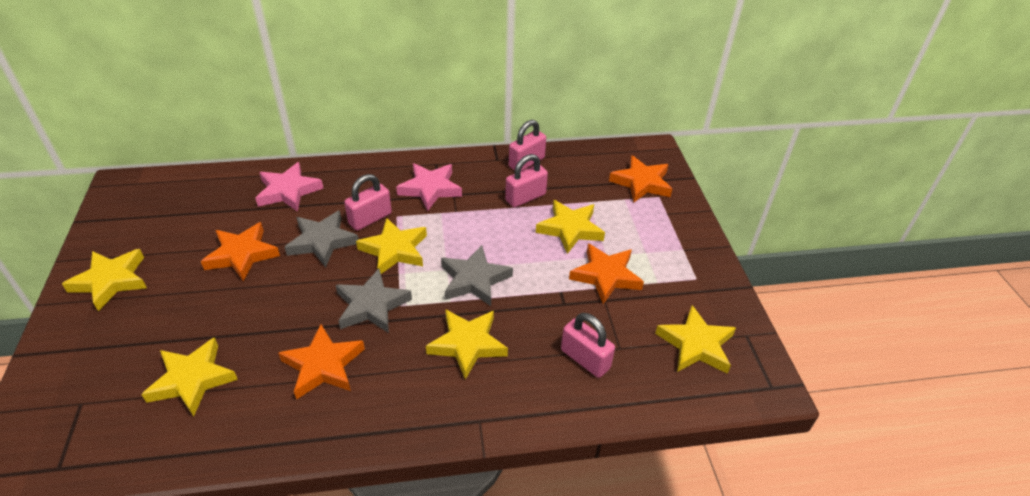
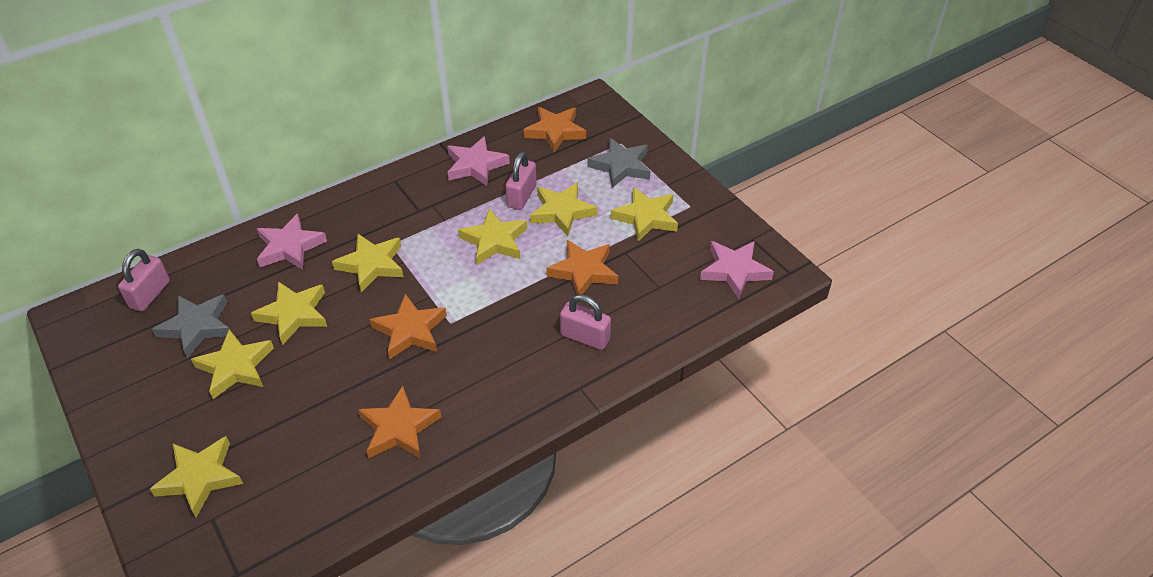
grey star: [285,210,359,267] [336,269,412,333] [441,245,513,306] = 3 -> [152,294,229,359] [587,138,650,188] = 2
pink padlock: [344,174,392,231] [505,154,548,207] [509,120,546,171] [561,313,615,378] = 4 -> [118,249,170,311] [505,151,537,210] [560,294,611,350] = 3
pink star: [255,162,324,212] [396,163,462,211] = 2 -> [257,213,327,270] [447,136,510,186] [700,241,774,299] = 3
yellow star: [62,249,147,311] [141,337,238,417] [356,218,427,274] [426,309,508,380] [536,200,605,254] [655,305,736,374] = 6 -> [150,436,243,517] [191,329,274,399] [251,282,327,345] [332,234,403,292] [458,208,527,265] [530,182,598,236] [611,187,678,242] = 7

